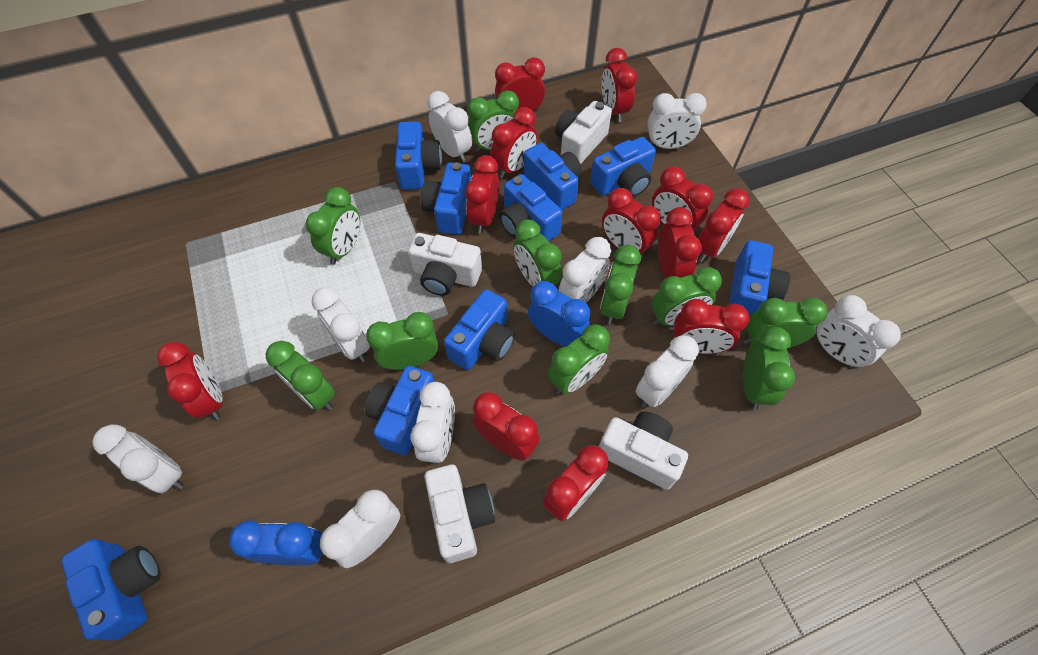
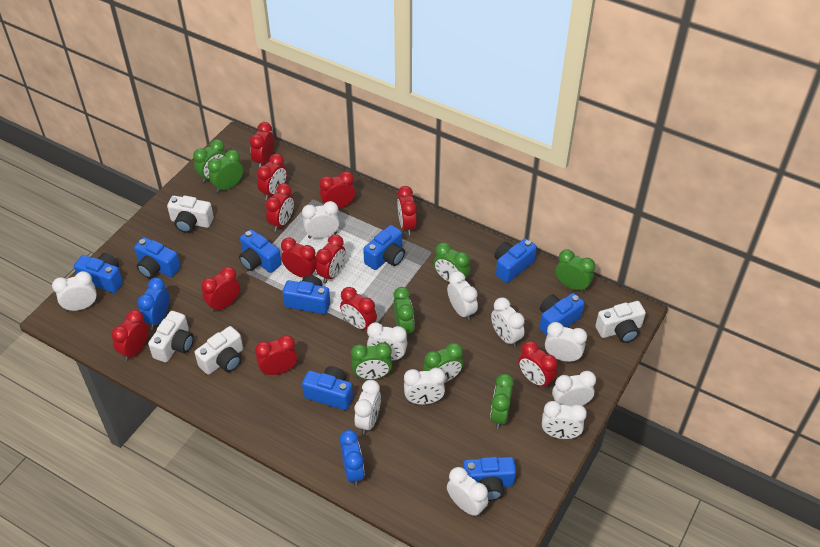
green clock: [266,341,335,411] [306,187,360,265] [366,312,438,370] [467,90,519,152] [513,219,562,286] [548,324,610,394] [600,245,641,325] [652,267,722,326] [743,327,795,410] [744,298,828,348] = 10 -> [193,139,226,183] [208,150,243,193] [351,342,392,379] [393,287,415,339] [423,343,463,383] [434,243,470,283] [490,374,514,429] [556,249,595,292] = 8
white clock: [92,425,184,493] [312,287,370,362] [320,490,400,568] [411,382,455,465] [427,91,472,163] [559,237,611,302] [636,335,699,408] [647,93,707,149] [815,295,901,369] = 9 -> [52,271,97,312] [302,201,340,238] [354,380,381,435] [367,322,407,360] [404,368,445,405] [447,271,478,321] [447,467,488,517] [491,297,525,347] [542,401,587,439] [545,322,587,362] [552,371,596,406] = 11

